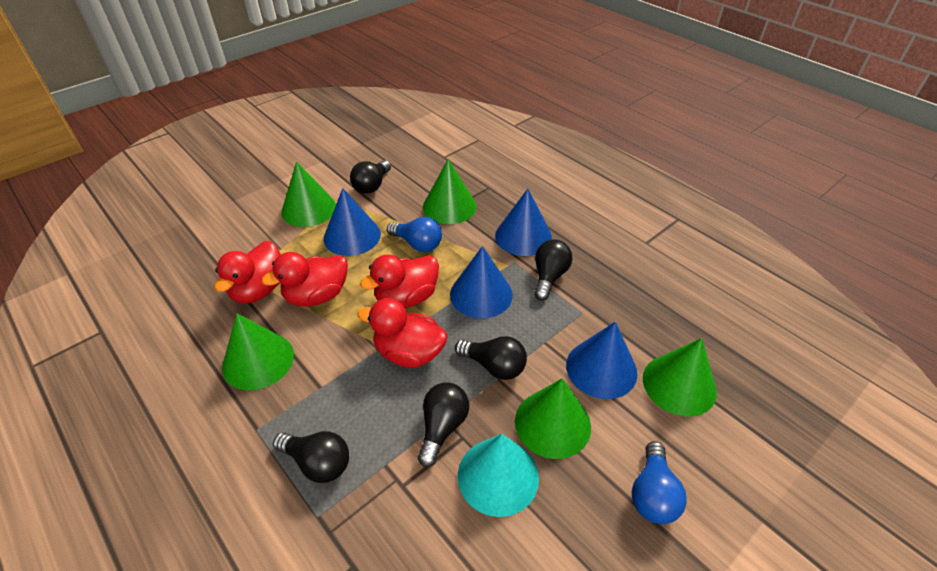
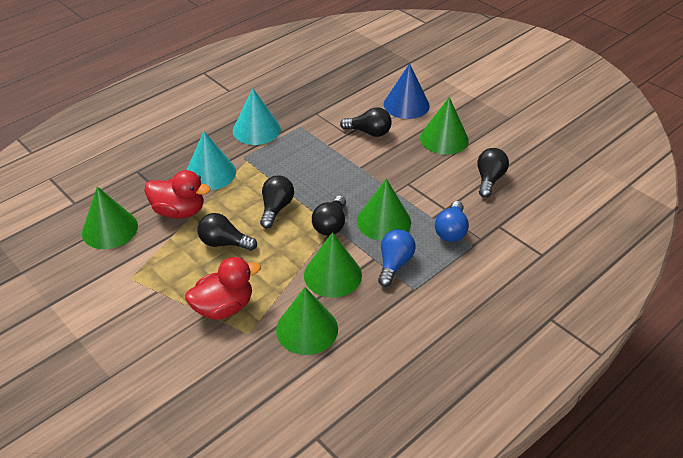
blue cone: [323,188,381,256] [450,246,513,319] [495,189,552,256] [566,322,637,399] = 4 -> [384,64,430,119] = 1
red duck: [215,241,281,303] [262,252,348,307] [357,298,447,368] [360,254,439,308] = 4 -> [144,170,211,218] [185,257,261,320] = 2
turquoise cone: [458,434,539,517] = 1 -> [187,131,236,190] [233,88,281,145] = 2

